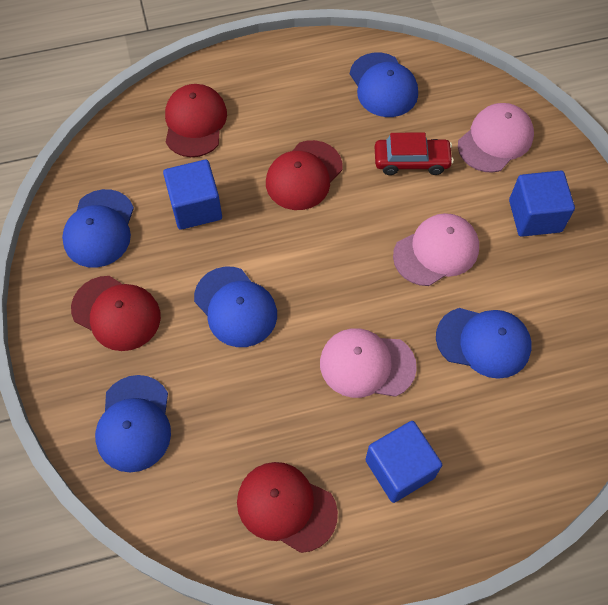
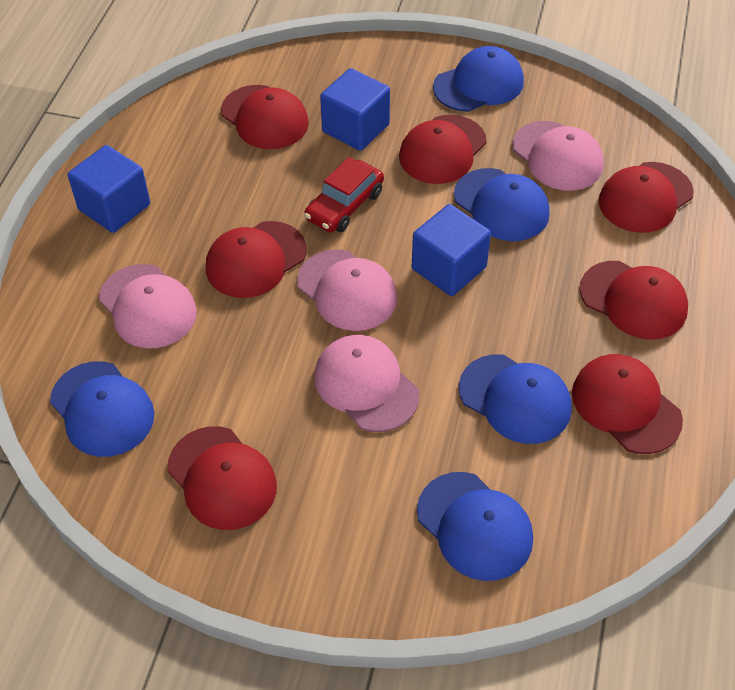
pink cap: [320,328,417,398] [393,213,479,286] [458,103,534,173] = 3 -> [99,264,197,348] [297,249,397,331] [315,335,419,432] [512,121,604,191] = 4
red cap: [71,276,161,351] [165,84,227,157] [237,462,338,553] [266,140,342,210] = 4 -> [167,426,277,530] [206,221,306,298] [221,85,309,149] [399,115,486,184] [572,354,683,454] [580,261,688,340] [599,162,694,233] = 7

